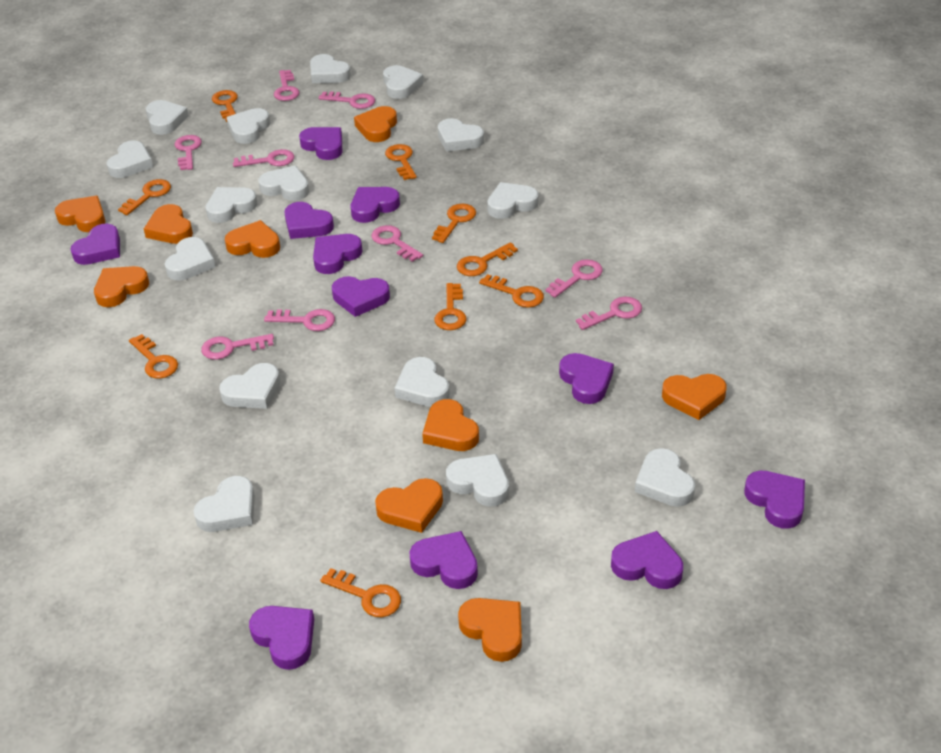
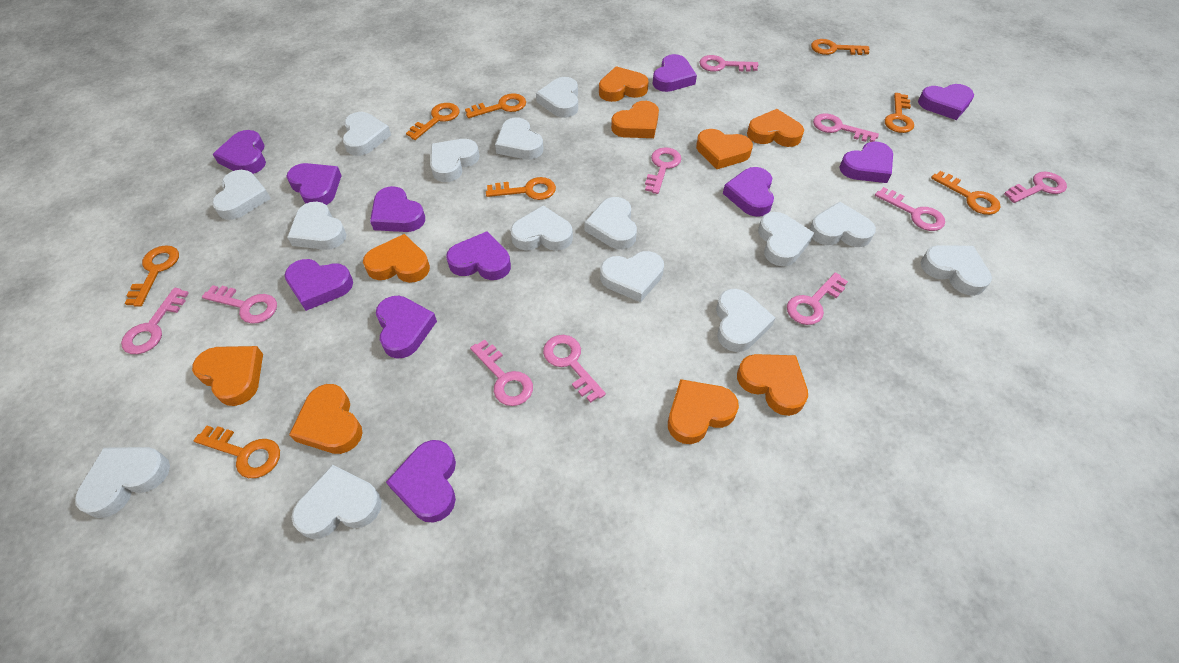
orange key: [118,179,171,215] [129,334,178,379] [212,90,238,122] [320,568,401,617] [385,144,417,180] [432,204,476,243] [434,283,466,330] [457,242,518,276] [479,274,544,308] = 9 -> [125,245,179,307] [194,426,280,478] [406,103,459,140] [465,93,526,118] [486,177,556,200] [811,39,869,55] [885,93,914,133] [931,171,1000,215] = 8
pink key: [175,135,202,170] [201,334,274,360] [233,149,294,167] [264,309,335,331] [274,70,300,101] [319,91,375,109] [371,225,423,262] [545,259,603,298] [576,296,642,330] = 9 -> [121,288,189,354] [202,285,277,324] [470,339,533,406] [543,335,606,403] [645,147,681,194] [699,55,758,72] [787,272,848,325] [813,113,879,142] [875,187,945,231] [1004,172,1067,203] = 10

